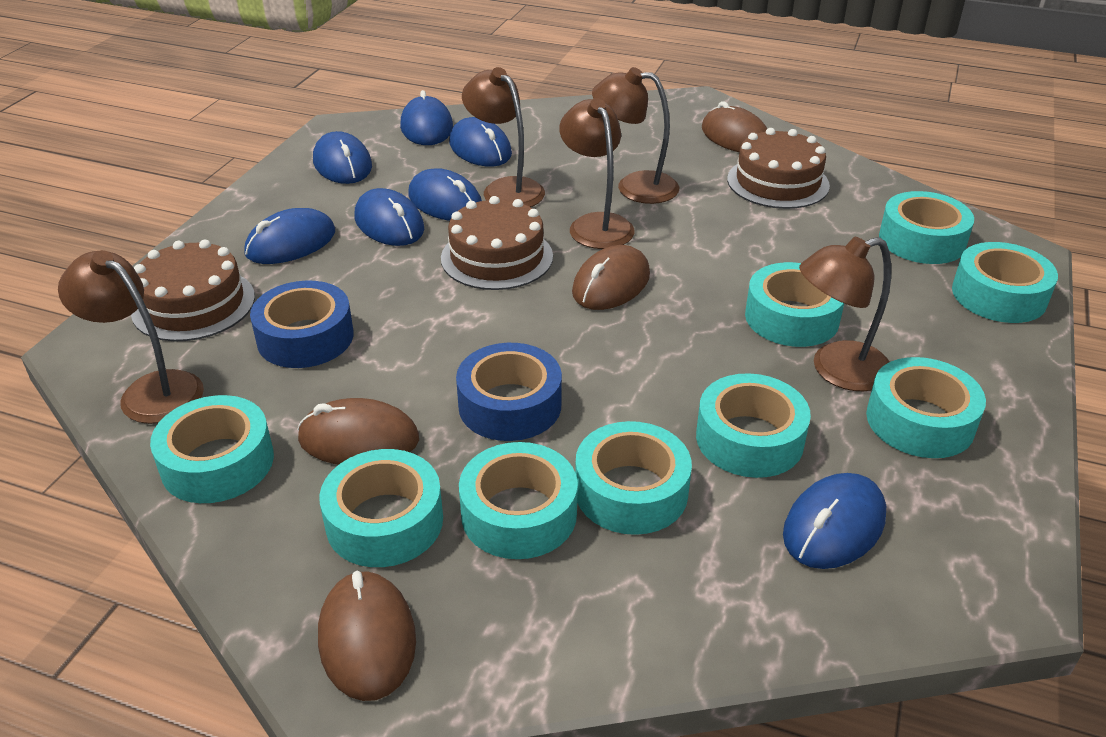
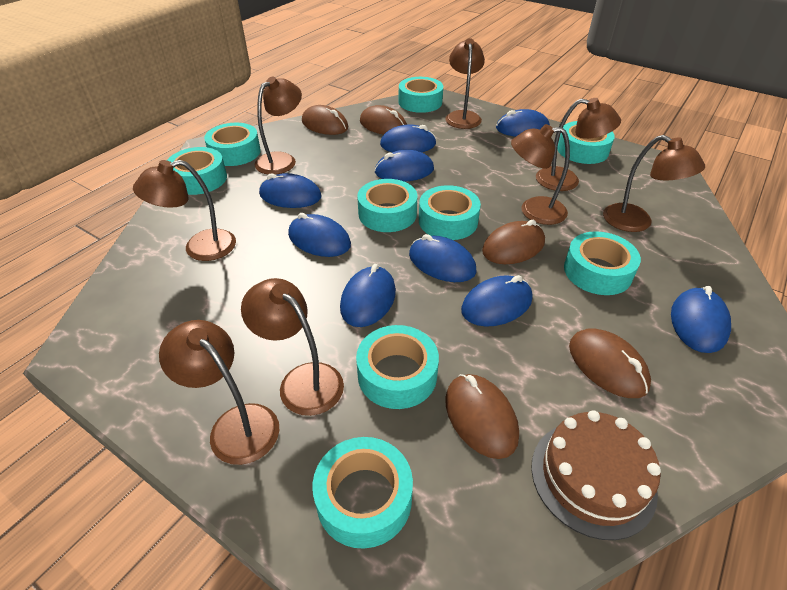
blue mouse: [244,208,335,264] [313,131,372,184] [355,188,424,246] [400,90,453,145] [408,168,482,221] [449,117,512,167] [783,473,886,569] = 7 -> [259,173,322,208] [288,213,351,257] [340,264,396,327] [375,150,434,182] [380,125,437,152] [409,234,477,282] [461,275,532,327] [496,109,550,137] [671,286,731,353] = 9
blue tape: [250,280,354,368] [456,343,562,441] = 2 -> none = 0
brown cake: [131,240,255,341] [441,196,553,290] [727,128,830,209] = 3 -> [531,410,661,540] = 1
brown lamp: [58,250,204,424] [462,67,545,207] [559,98,635,249] [592,67,679,204] [799,237,891,391] = 5 -> [133,160,236,261] [159,320,279,465] [241,278,344,416] [254,77,302,175] [445,38,485,129] [511,124,570,225] [536,98,621,191] [603,135,705,232] = 8
brown mouse: [298,398,419,465] [318,571,416,701] [572,245,650,310] [702,101,767,152] = 4 -> [302,105,348,135] [360,105,407,135] [445,374,519,459] [482,220,545,264] [569,328,651,398] = 5

